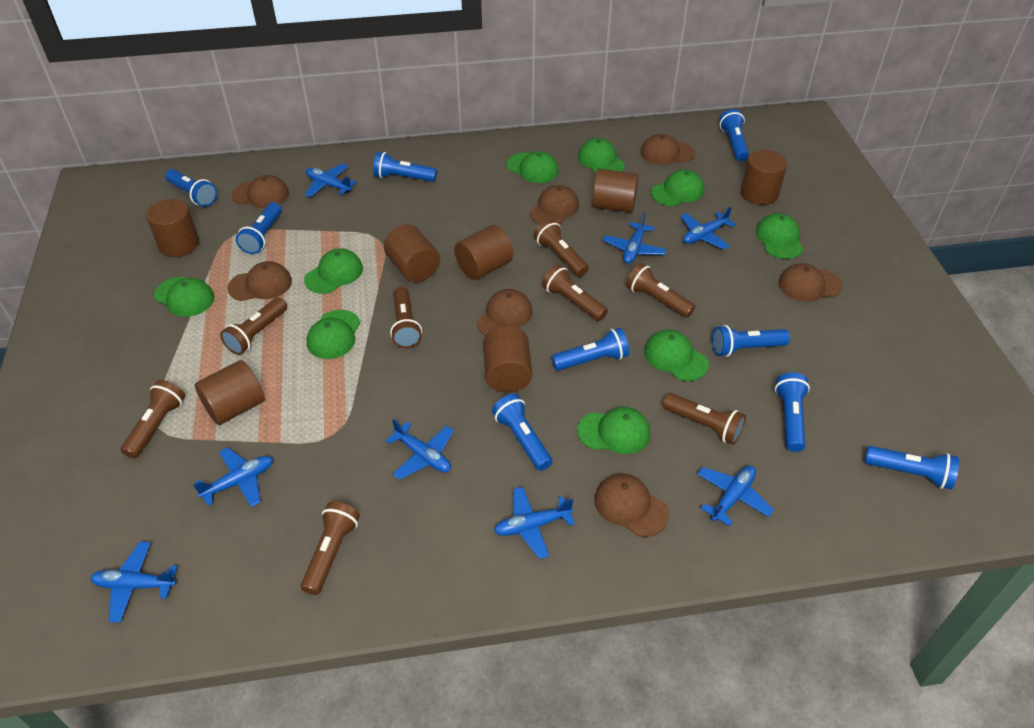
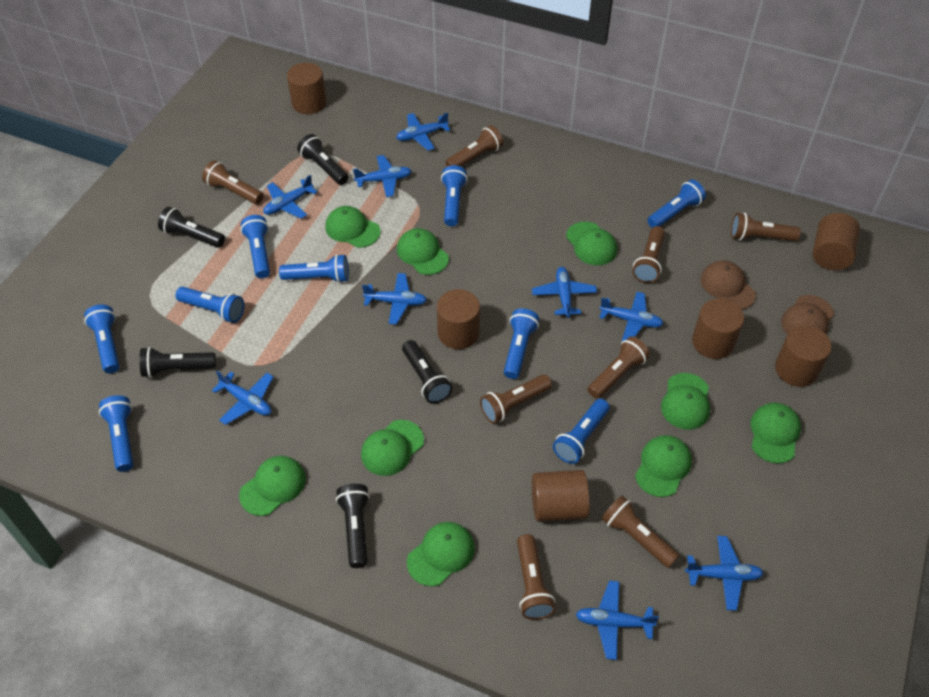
black flashlight: none = 0 -> [139,347,216,378] [158,207,225,248] [297,134,349,185] [336,484,370,568] [402,340,452,404] = 5
blue plane: [90,542,177,623] [193,447,273,507] [305,164,357,197] [385,419,454,480] [494,487,575,559] [603,213,667,264] [681,207,736,249] [697,465,774,526] = 8 -> [212,371,273,425] [263,175,317,219] [353,155,412,197] [362,273,427,324] [396,113,450,151] [532,267,597,317] [576,580,659,660] [599,292,664,341] [685,536,764,611] = 9
brown cap: [227,261,292,301] [232,175,289,208] [477,289,533,336] [530,185,579,225] [594,474,669,537] [641,134,695,165] [779,263,843,302] = 7 -> [701,260,756,310] [781,295,834,334] = 2
brown cylinder: [146,199,199,257] [195,360,265,425] [384,224,440,282] [454,225,513,280] [483,326,532,392] [592,169,639,212] [741,150,787,205] = 7 -> [287,63,327,114] [437,289,480,349] [532,470,590,522] [692,299,744,359] [775,326,832,387] [813,213,860,270] = 6

